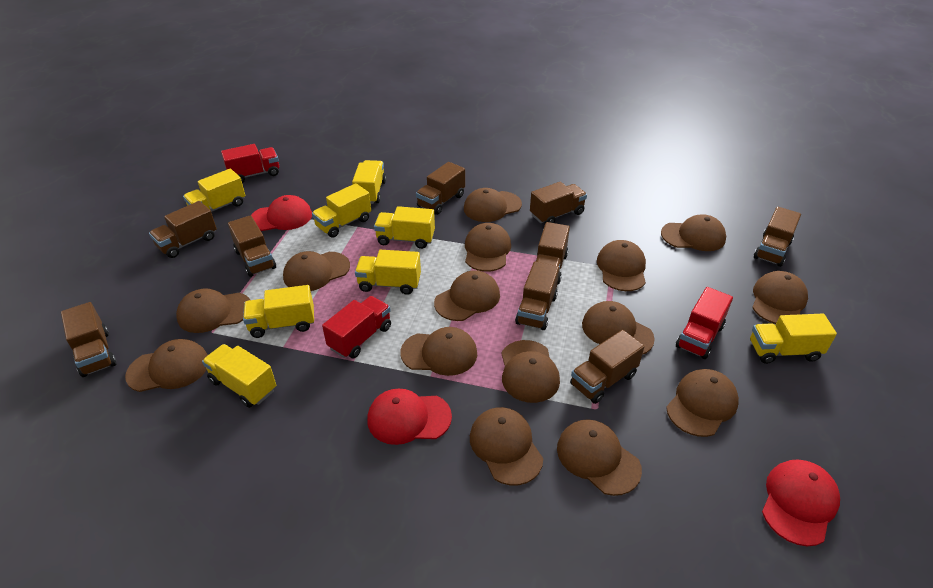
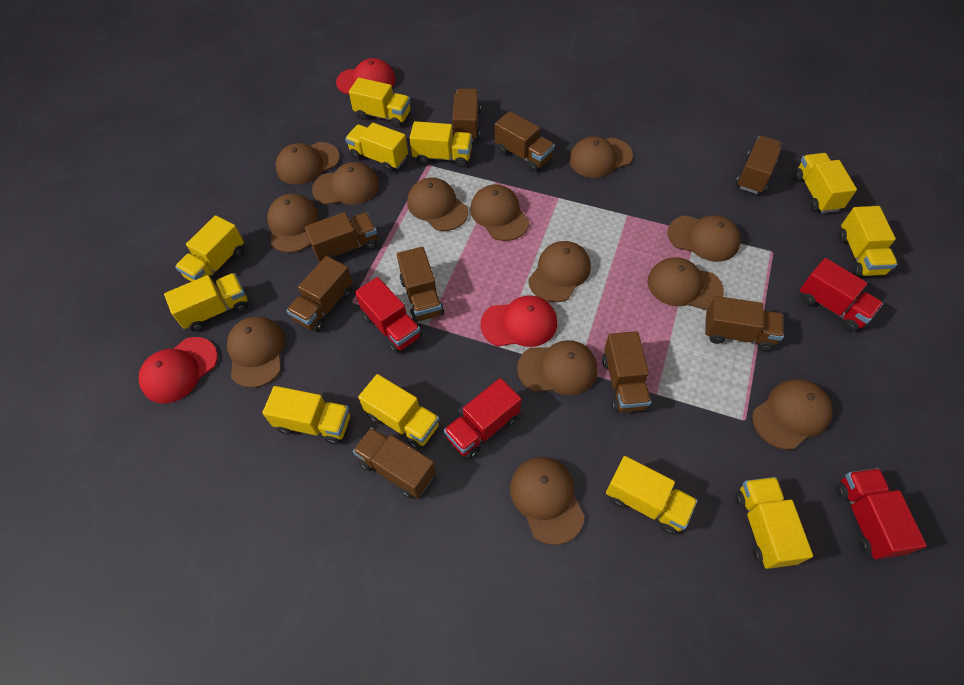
brown cap: [125,339,208,392] [176,288,250,333] [283,251,350,291] [401,327,477,376] [434,271,500,321] [464,188,522,222] [465,223,511,272] [470,407,543,485] [501,340,560,403] [557,419,642,496] [582,301,655,355] [597,240,646,291] [661,214,726,251] [666,369,739,437] [752,271,808,324] = 15 -> [227,316,285,388] [267,194,318,253] [276,142,340,185] [312,162,379,205] [407,177,469,231] [470,184,529,241] [510,457,585,545] [517,340,597,395] [528,241,591,303] [569,136,633,178] [647,257,724,310] [667,215,741,262] [752,379,832,450] = 13
red truck: [221,144,279,183] [322,296,391,359] [676,287,733,359] = 3 -> [355,277,422,353] [444,378,521,459] [800,258,883,332] [836,468,927,559] = 4
yellow truck: [183,169,245,212] [202,344,276,408] [243,285,314,338] [312,183,371,238] [352,160,386,204] [355,250,421,295] [374,206,435,249] [750,314,837,364] = 8 -> [164,273,248,331] [175,215,244,282] [262,386,350,445] [345,123,408,172] [349,78,411,128] [358,374,440,449] [410,121,472,168] [606,456,698,535] [735,477,813,569] [794,153,857,213] [838,206,898,277] = 11

